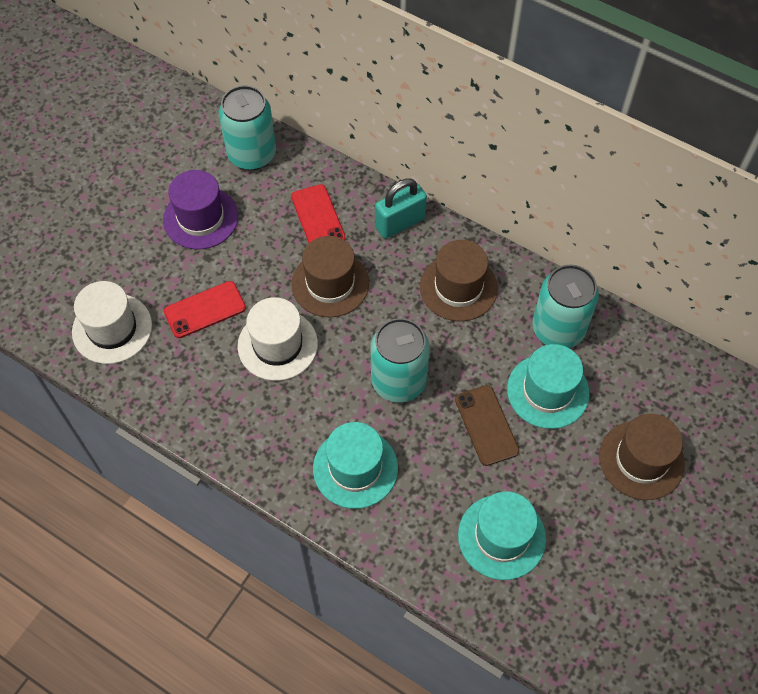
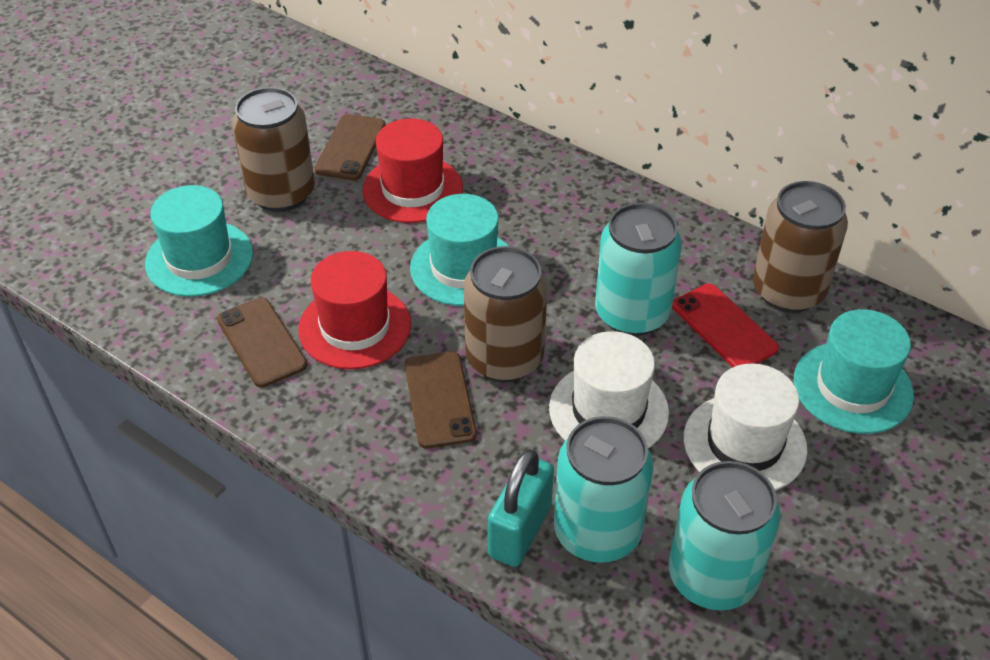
brown can: none = 0 -> [232,87,315,212] [464,246,548,382] [753,181,848,313] = 3
brown hat: [291,236,369,317] [420,240,498,321] [599,414,685,500] = 3 -> none = 0
brown phone: [455,385,519,466] = 1 -> [217,297,307,388] [315,114,386,180] [405,352,477,448] = 3
purple hat: [163,170,238,249] = 1 -> none = 0
red hat: none = 0 -> [298,251,411,370] [362,118,463,223] = 2
red phone: [164,281,246,338] [291,184,346,243] = 2 -> [672,284,779,367] = 1

